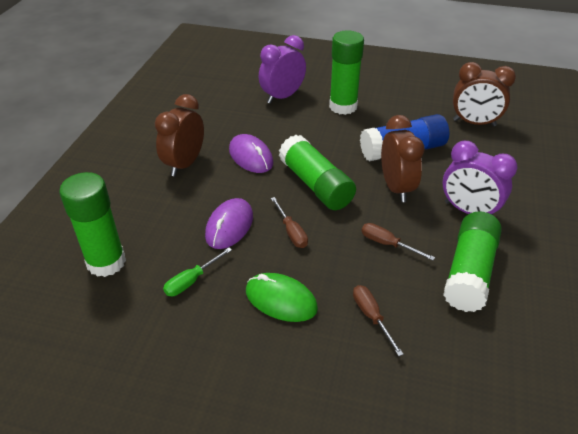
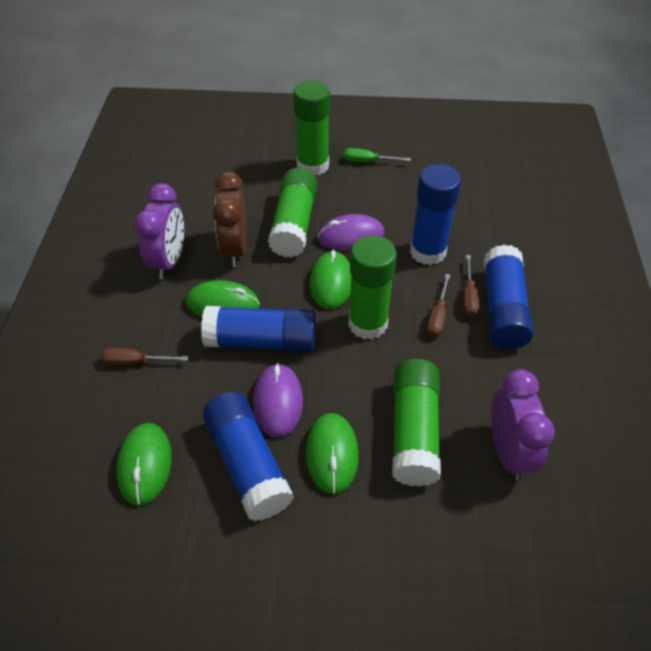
blue glue stick: [360,114,449,162] = 1 -> [201,306,316,352] [203,392,294,521] [410,164,461,265] [483,244,534,349] = 4
brown clock: [155,94,204,176] [381,115,425,202] [453,62,516,126] = 3 -> [213,172,247,267] = 1
green mouse: [246,273,318,322] = 1 -> [116,423,172,506] [186,280,260,317] [306,413,359,494] [310,250,351,309] = 4

